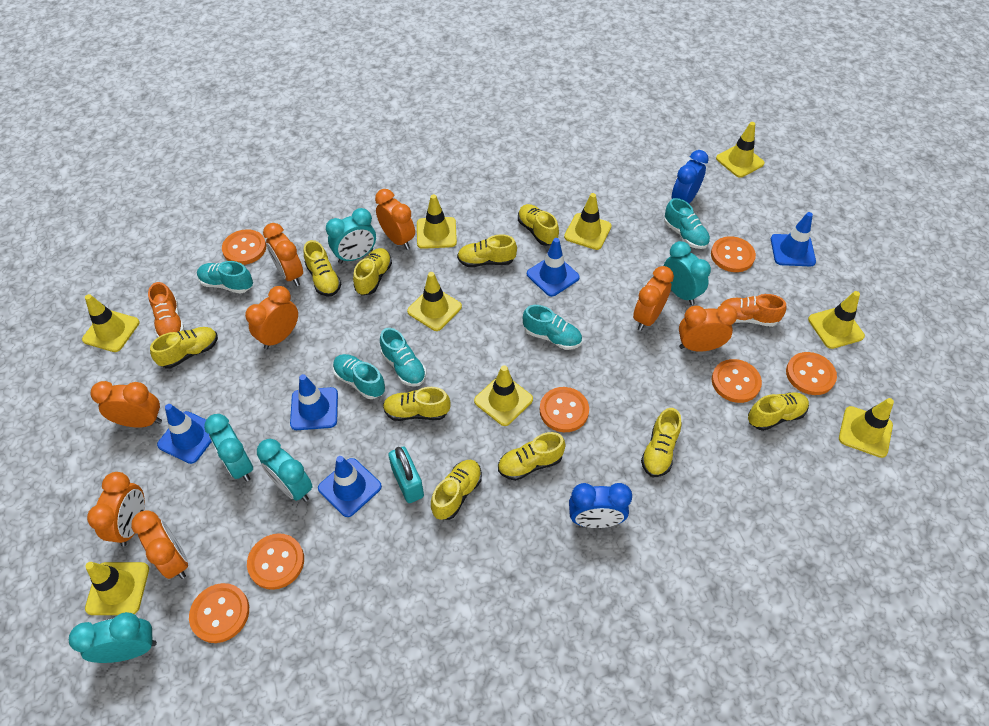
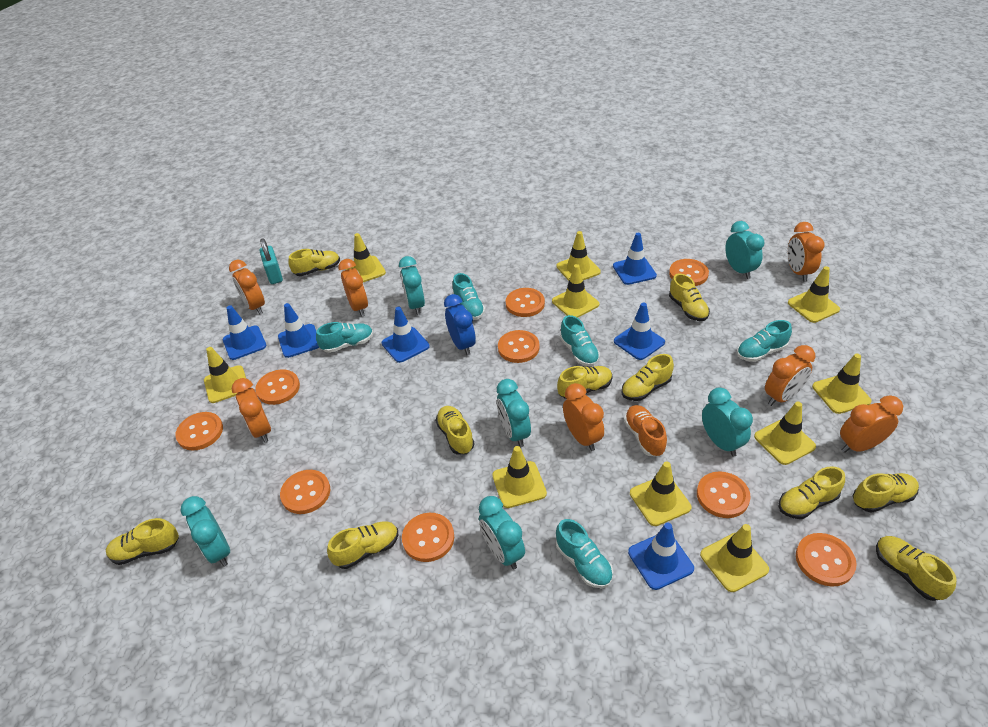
blue clock: [569,483,632,528] [672,150,709,204] = 2 -> [444,294,476,355] = 1
blue traffic cone: [157,404,212,464] [290,374,338,430] [318,456,382,517] [527,238,580,297] [771,212,816,266] = 5 -> [223,305,266,360] [278,303,319,358] [382,307,430,363] [613,233,657,285] [614,302,665,360] [628,523,694,590] = 6
orange button: [189,583,249,643] [222,229,266,265] [247,533,304,590] [540,387,589,432] [711,236,756,272] [712,359,762,403] [786,352,837,395] = 7 -> [175,412,223,450] [255,369,300,405] [280,470,330,514] [402,513,454,562] [498,330,539,363] [506,288,545,317] [669,259,709,286] [697,471,751,518] [796,533,856,587] = 9
orange clock: [87,472,145,546] [90,381,162,428] [131,510,188,579] [245,286,298,349] [263,223,303,286] [375,189,415,250] [633,266,674,331] [679,304,737,352] = 8 -> [229,260,265,315] [232,378,271,443] [338,259,368,317] [563,383,604,451] [765,345,815,406] [788,222,825,282] [840,395,903,453] = 7
orange shoe: [148,282,184,337] [720,294,786,327] = 2 -> [624,405,667,457] = 1
turquoise clock: [69,612,157,663] [204,414,253,482] [257,439,313,502] [326,208,376,264] [664,241,711,305] = 5 -> [180,496,230,567] [399,256,425,315] [479,496,525,569] [497,379,531,447] [702,387,753,457] [726,221,765,279] = 6
yellow traffic cone: [82,294,140,352] [85,562,149,615] [407,272,462,331] [417,194,457,249] [474,365,533,426] [564,193,612,250] [716,122,765,178] [808,291,865,349] [839,398,894,458] = 9 -> [204,347,246,403] [346,233,386,282] [492,446,547,508] [552,264,599,318] [556,231,601,281] [630,461,691,526] [700,524,769,592] [754,402,816,465] [788,266,840,323] [812,354,872,414] = 10

